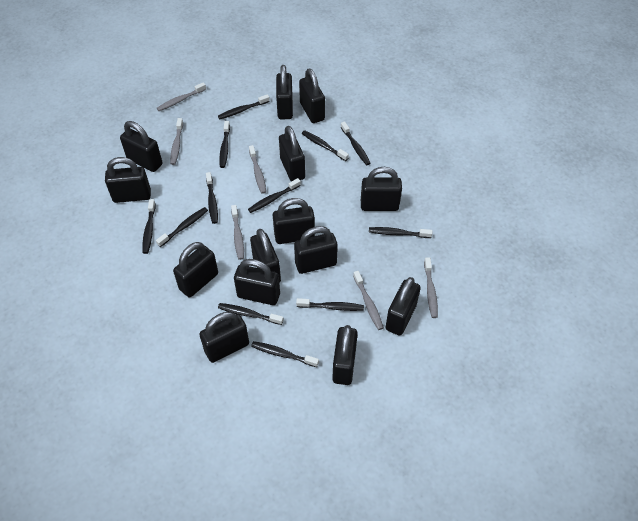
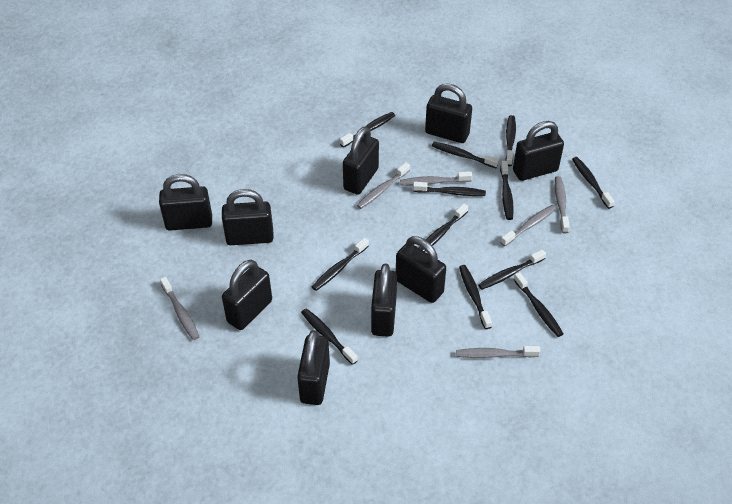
black padlock: [105,157,151,203] [120,121,163,172] [173,242,218,297] [199,312,249,363] [234,259,280,305] [250,229,281,283] [273,198,315,244] [276,65,293,119] [279,126,305,182] [294,226,338,274] [299,69,325,123] [332,325,358,385] [361,167,402,211] [385,277,421,336] = 14 -> [159,174,212,231] [222,189,274,245] [222,260,272,330] [297,330,330,405] [343,127,379,195] [371,263,397,337] [396,236,446,303] [425,84,472,143] [513,121,564,181] = 9

